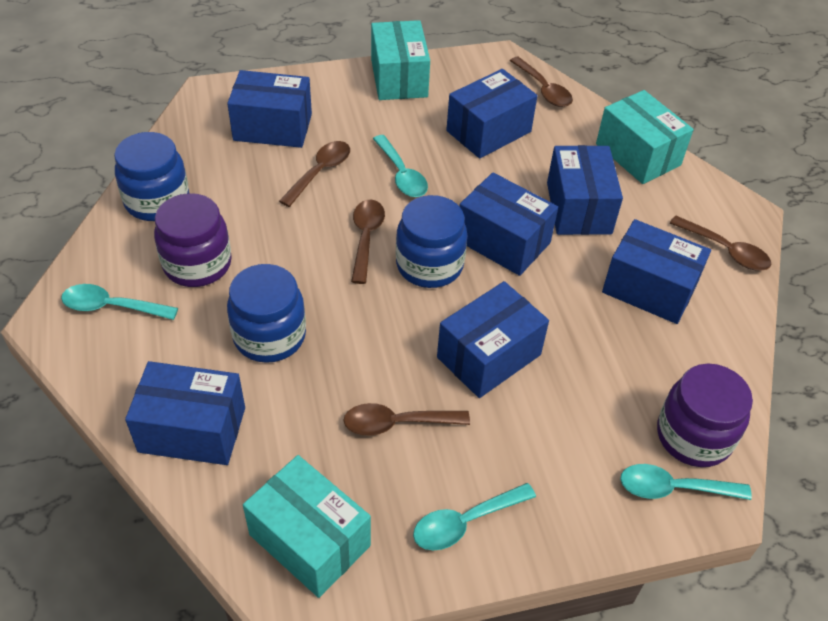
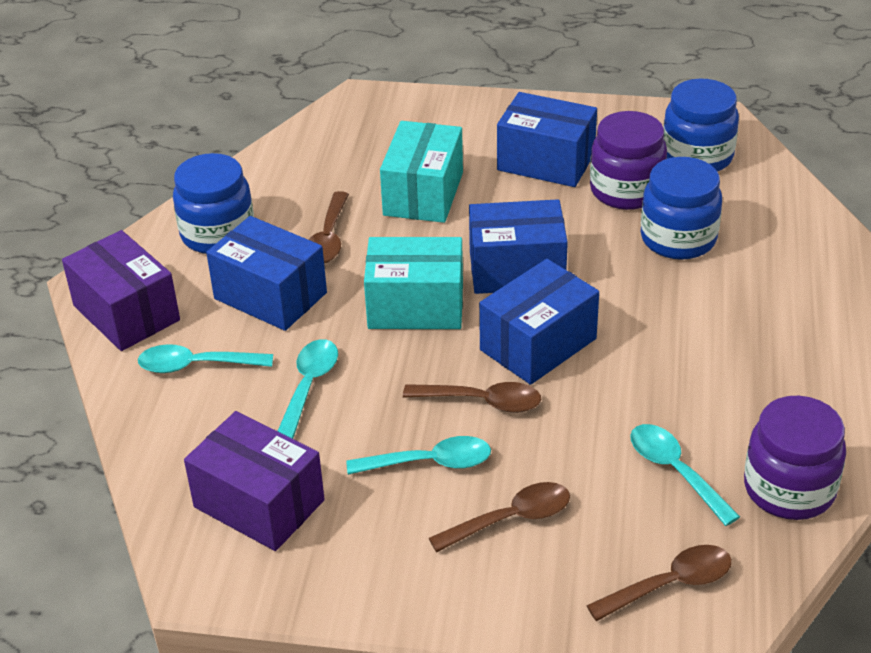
blue box: [125,361,245,465] [227,70,312,148] [437,281,549,398] [446,69,537,159] [459,172,558,276] [547,145,623,235] [602,219,711,324] = 7 -> [206,216,327,331] [469,199,568,294] [479,259,599,385] [497,92,597,187] = 4
brown spoon: [279,141,350,207] [343,403,470,436] [351,200,385,284] [510,57,573,107] [670,216,771,271] = 5 -> [308,191,349,264] [403,382,541,413] [429,482,570,552] [586,545,732,621] = 4
purple box: none = 0 -> [62,230,180,351] [184,411,325,551] = 2
turquoise box: [243,455,371,598] [371,20,430,100] [596,90,694,184] = 3 -> [364,237,463,329] [380,121,463,223] = 2

